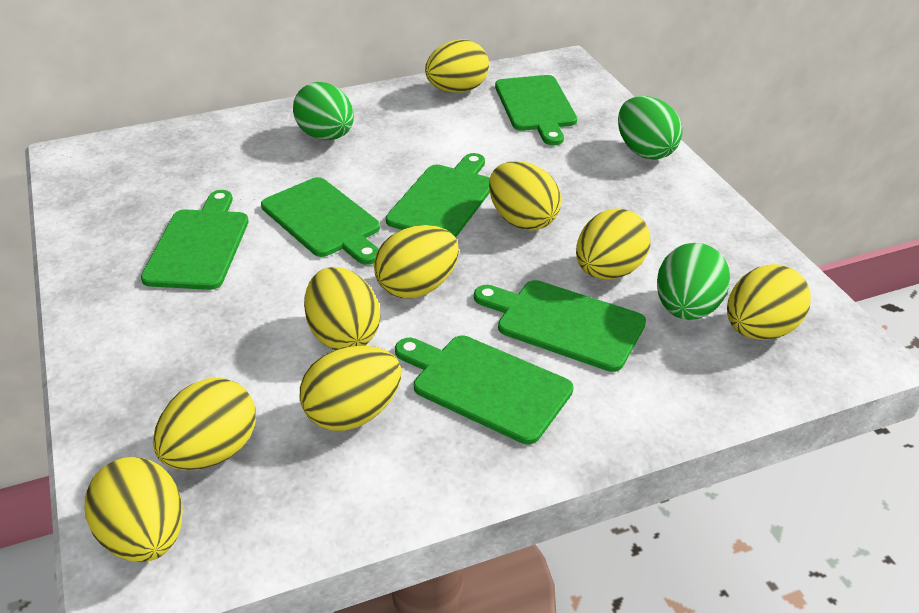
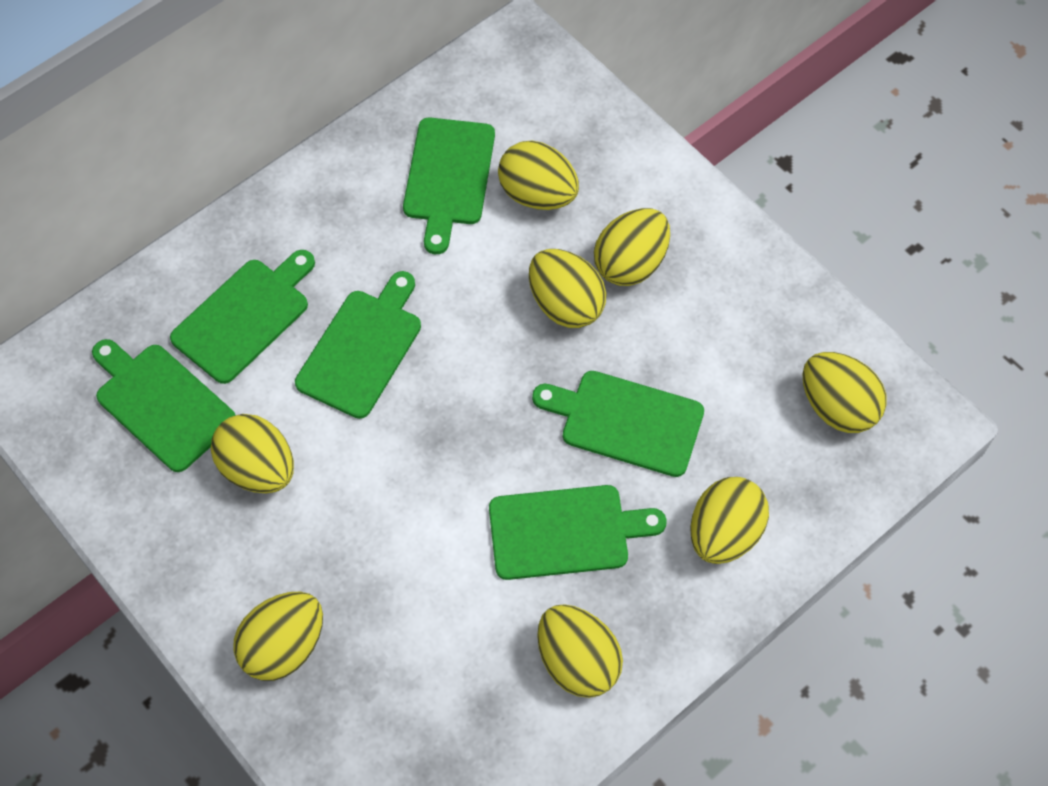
green egg: [293,82,354,140] [618,96,683,160] [657,243,730,320] = 3 -> none = 0
yellow egg: [85,457,183,562] [153,378,256,470] [300,346,401,431] [304,267,380,350] [374,225,459,299] [425,39,489,93] [489,161,561,231] [576,208,650,279] [727,264,811,340] = 9 -> [211,414,294,493] [233,592,323,681] [498,141,579,210] [529,249,606,328] [537,604,623,698] [594,208,670,286] [690,477,769,564] [802,352,887,433] = 8

